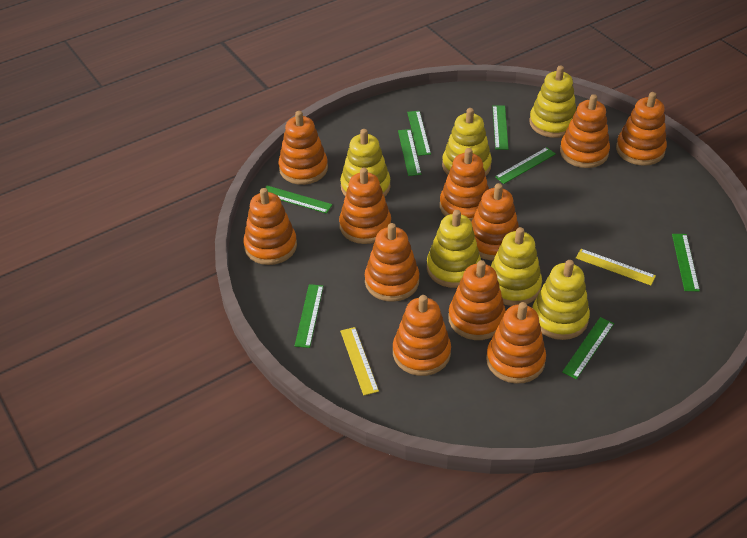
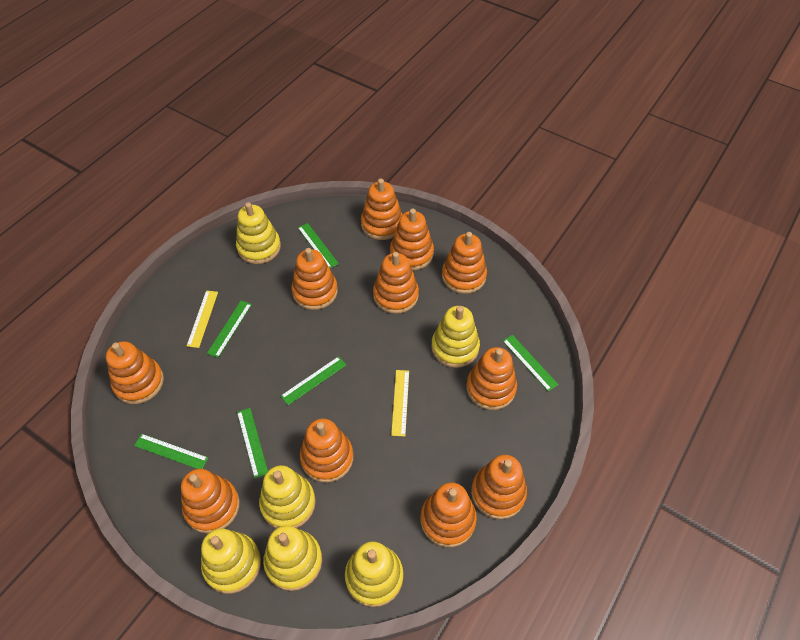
green ruler: [265,186,332,214] [295,284,323,348] [398,129,421,176] [407,111,431,156] [493,105,509,150] [495,147,556,184] [562,317,614,379] [672,234,700,291] = 8 -> [134,434,208,469] [207,301,252,358] [237,408,268,478] [281,356,346,405] [298,223,339,268] [503,335,559,392] = 6

